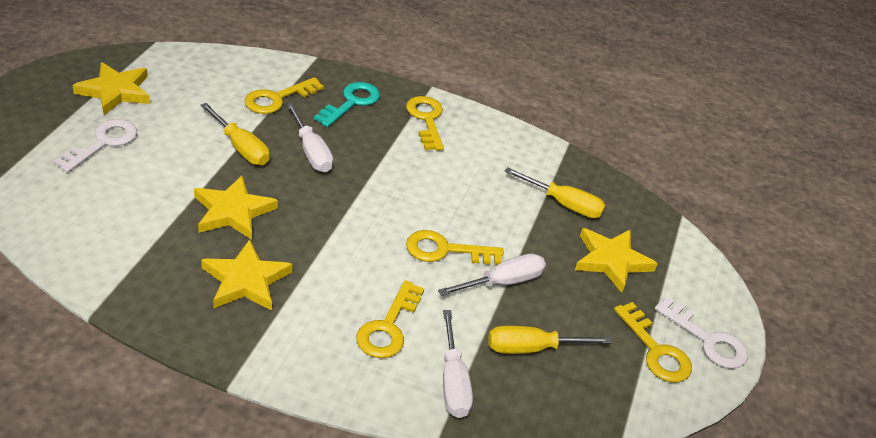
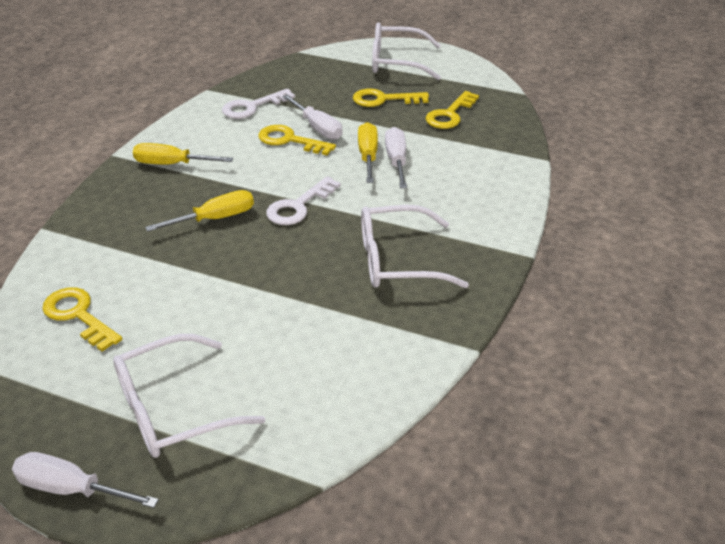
turquoise key: [314,82,380,127] = 1 -> none = 0
white glasses: none = 0 -> [113,334,266,458] [361,205,469,288] [372,23,441,80] = 3
yellow key: [244,77,324,114] [356,280,424,358] [406,96,444,151] [406,230,504,265] [614,302,692,383] = 5 -> [42,287,122,351] [258,125,336,155] [353,88,429,107] [426,91,479,129] = 4
yellow star: [73,62,150,115] [194,175,278,240] [201,239,293,311] [575,228,658,293] = 4 -> none = 0

